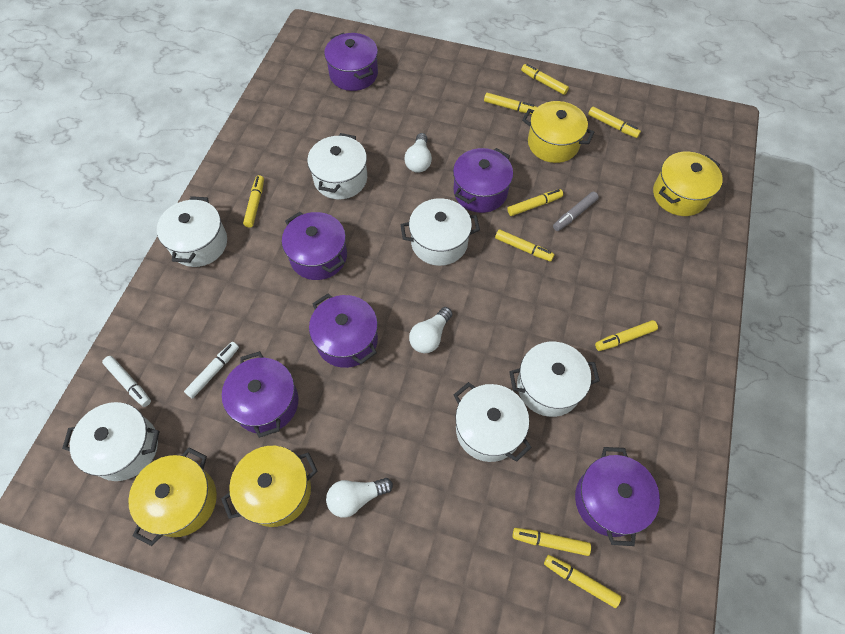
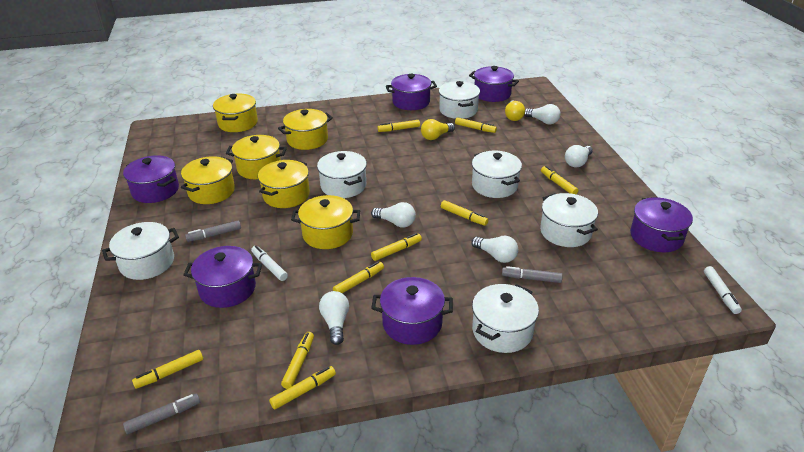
grey marker: [553,192,599,231] = 1 -> [123,394,200,434] [185,220,241,242] [502,266,563,283] = 3
white light bulb: [326,478,393,518] [404,133,432,173] [409,307,453,353] = 3 -> [319,291,349,345] [371,202,416,227] [471,236,518,263] [524,104,560,124] [565,145,593,167] = 5
yellow light bulb: none = 0 -> [421,119,455,140] [505,100,525,121] = 2
yellow pot: [128,448,217,546] [221,446,318,527] [522,101,595,163] [653,152,723,216] = 4 -> [181,156,235,204] [213,94,258,132] [226,135,287,179] [258,160,310,208] [278,109,333,150] [291,195,360,249] = 6

